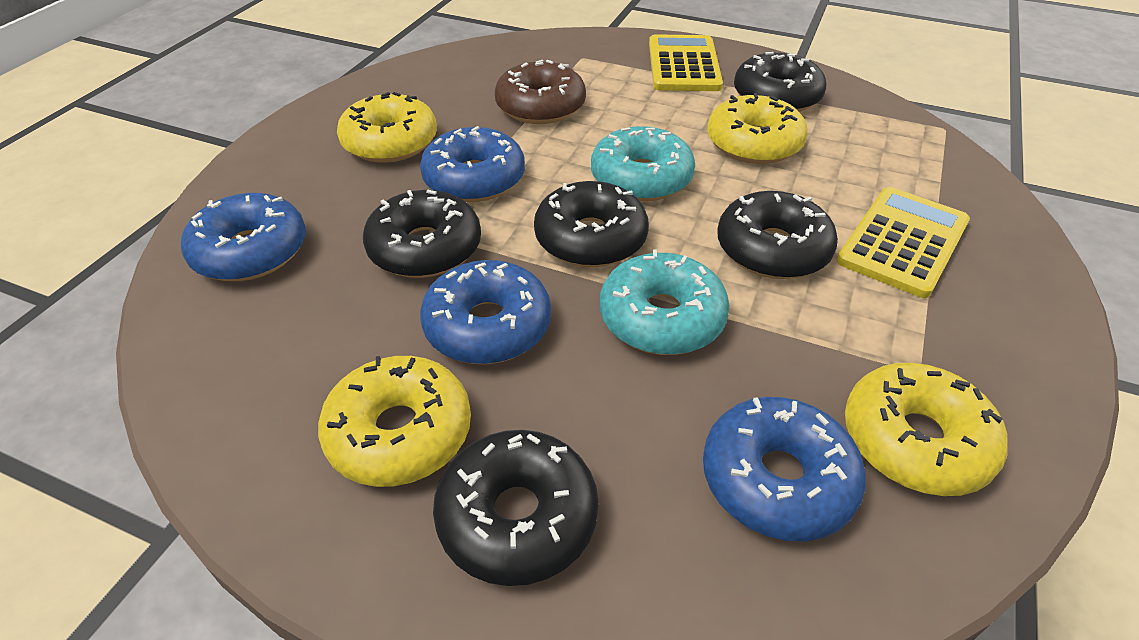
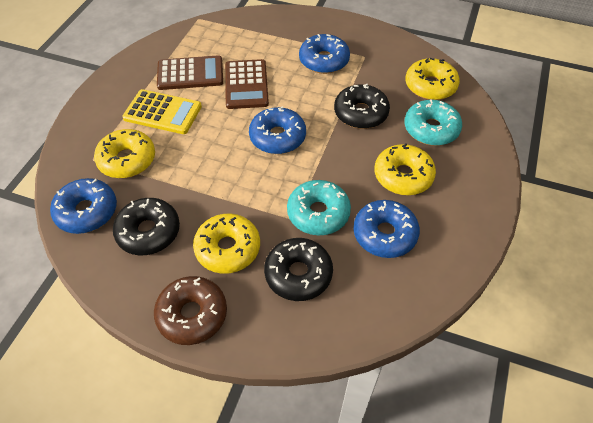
black donut: [363,190,481,278] [433,430,599,586] [534,181,649,267] [717,191,838,279] [734,52,826,112] = 5 -> [113,198,180,255] [264,238,333,301] [334,84,390,129] = 3
brown calculator: none = 0 -> [157,55,223,90] [225,59,269,109] = 2
yellow calculator: [649,34,723,91] [837,187,970,298] = 2 -> [122,89,202,134] = 1

